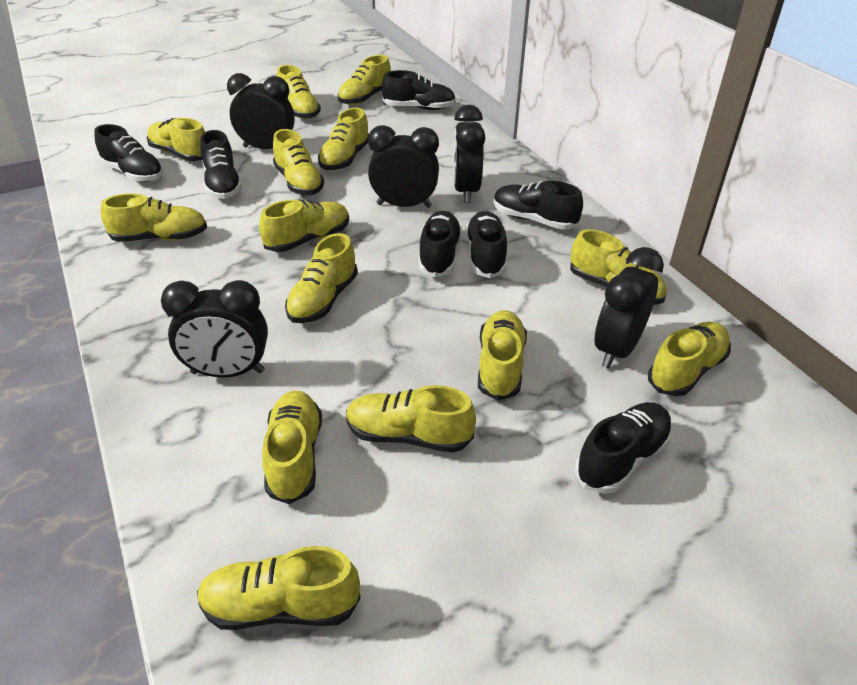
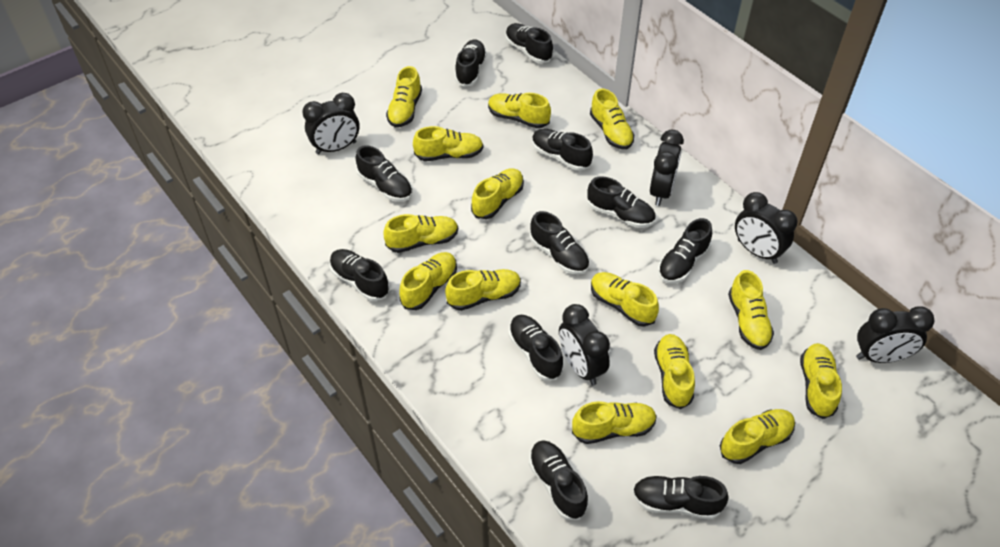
black shoe: [94,124,164,182] [200,130,242,199] [382,70,456,110] [419,211,462,277] [465,211,507,278] [493,181,583,230] [575,402,673,494] = 7 -> [329,249,390,301] [356,145,413,202] [455,39,487,87] [505,23,553,63] [509,315,564,381] [529,440,588,520] [530,211,589,275] [532,129,593,171] [587,176,656,228] [632,476,729,520] [658,218,712,283] = 11

